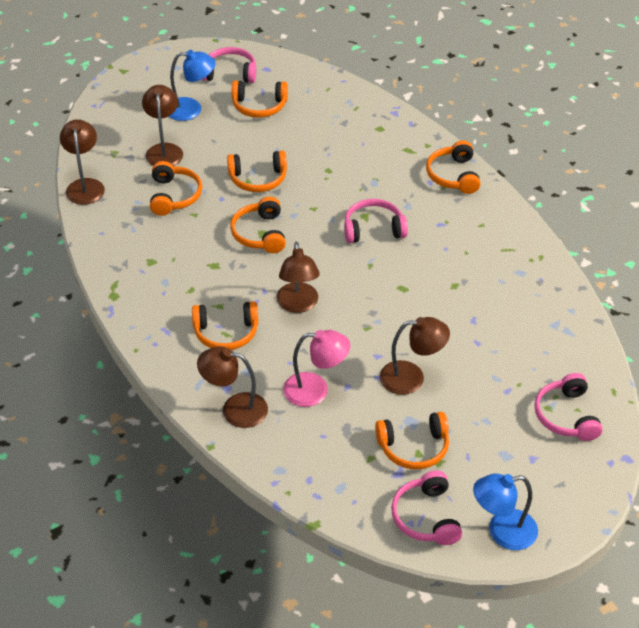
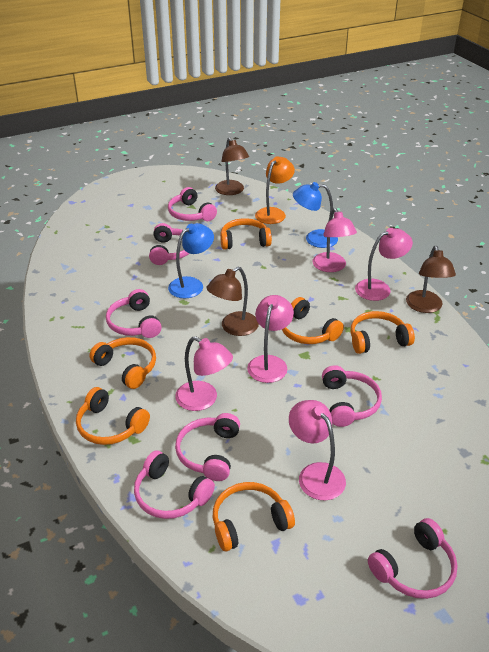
brown lamp: [60,119,105,205] [142,85,183,166] [197,346,268,428] [277,242,320,313] [380,317,450,395] = 5 -> [206,267,259,336] [215,137,249,195] [406,246,456,313] = 3
orange headphones: [150,161,202,216] [192,301,258,350] [227,150,287,192] [230,197,286,253] [232,81,288,118] [375,412,449,469] [426,140,480,194] = 7 -> [76,387,150,445] [90,337,156,389] [213,482,295,551] [220,218,272,250] [281,297,344,344] [351,311,415,354] = 6
orange lamp: none = 0 -> [255,156,295,224] = 1
pink headphones: [202,47,256,83] [344,199,408,243] [391,471,462,545] [534,373,603,441] = 4 -> [106,289,162,338] [134,450,215,519] [149,223,190,265] [168,187,217,221] [175,413,240,481] [322,365,382,427] [368,518,458,599] = 7
pink lamp: [283,330,350,407] = 1 -> [175,336,233,411] [247,295,294,383] [289,400,346,501] [313,208,357,272] [355,228,413,301] = 5

